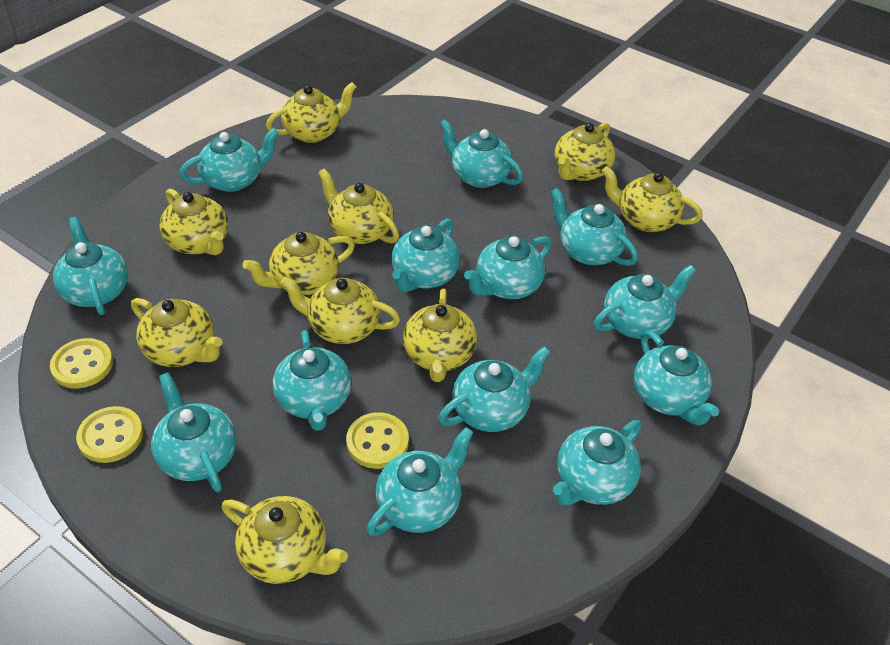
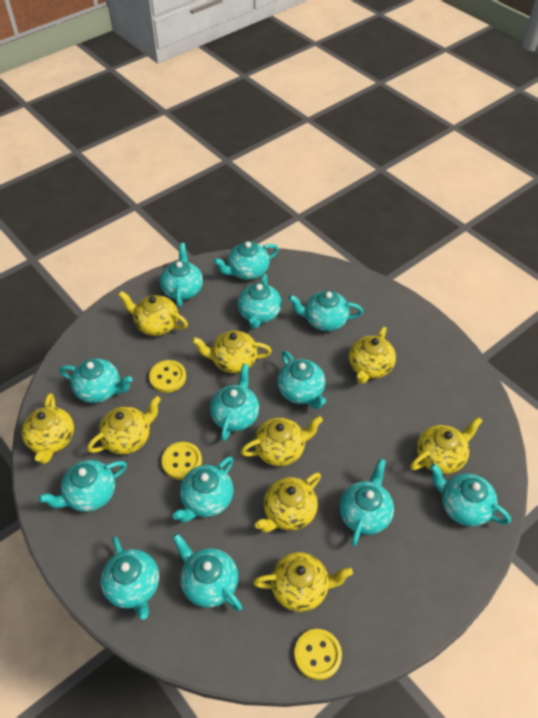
yellow teapot: [131,298,222,367] [159,189,228,255] [221,496,348,584] [243,232,355,295] [266,82,356,143] [280,276,400,344] [318,168,399,244] [403,288,477,382] [555,123,615,181] [602,166,703,232] = 10 -> [22,393,74,464] [87,396,161,454] [118,291,188,336] [192,330,272,373] [241,416,323,466] [253,552,353,612] [255,472,321,532] [349,327,396,384] [410,417,483,474] = 9

